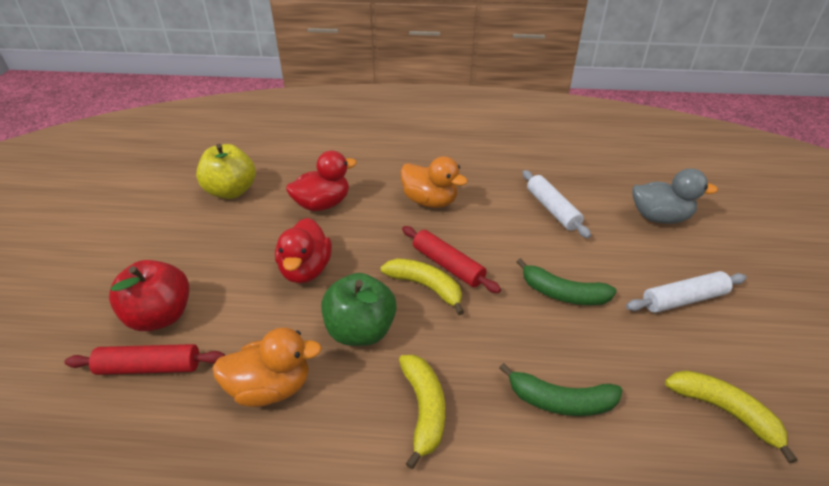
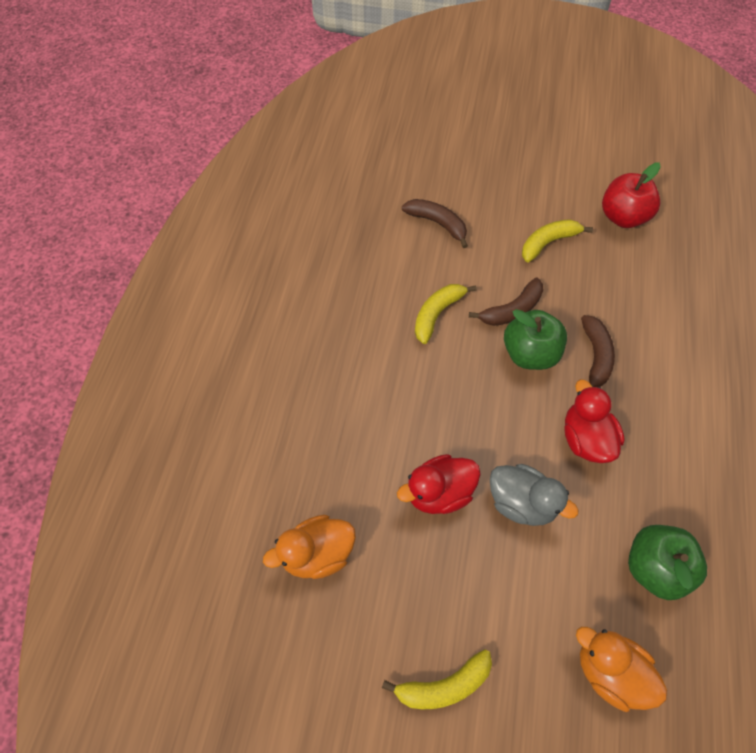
brown banana: none = 0 -> [402,199,468,248] [469,278,543,326] [581,315,615,387] = 3
green apple: [321,273,397,346] = 1 -> [504,309,567,370] [628,525,707,600] = 2
green banana: [499,363,622,416] [517,258,617,305] = 2 -> none = 0
red rolling pin: [64,344,225,375] [402,226,501,293] = 2 -> none = 0
white rolling pin: [522,170,591,238] [626,271,747,313] = 2 -> none = 0
yellow apple: [196,144,256,199] = 1 -> none = 0

